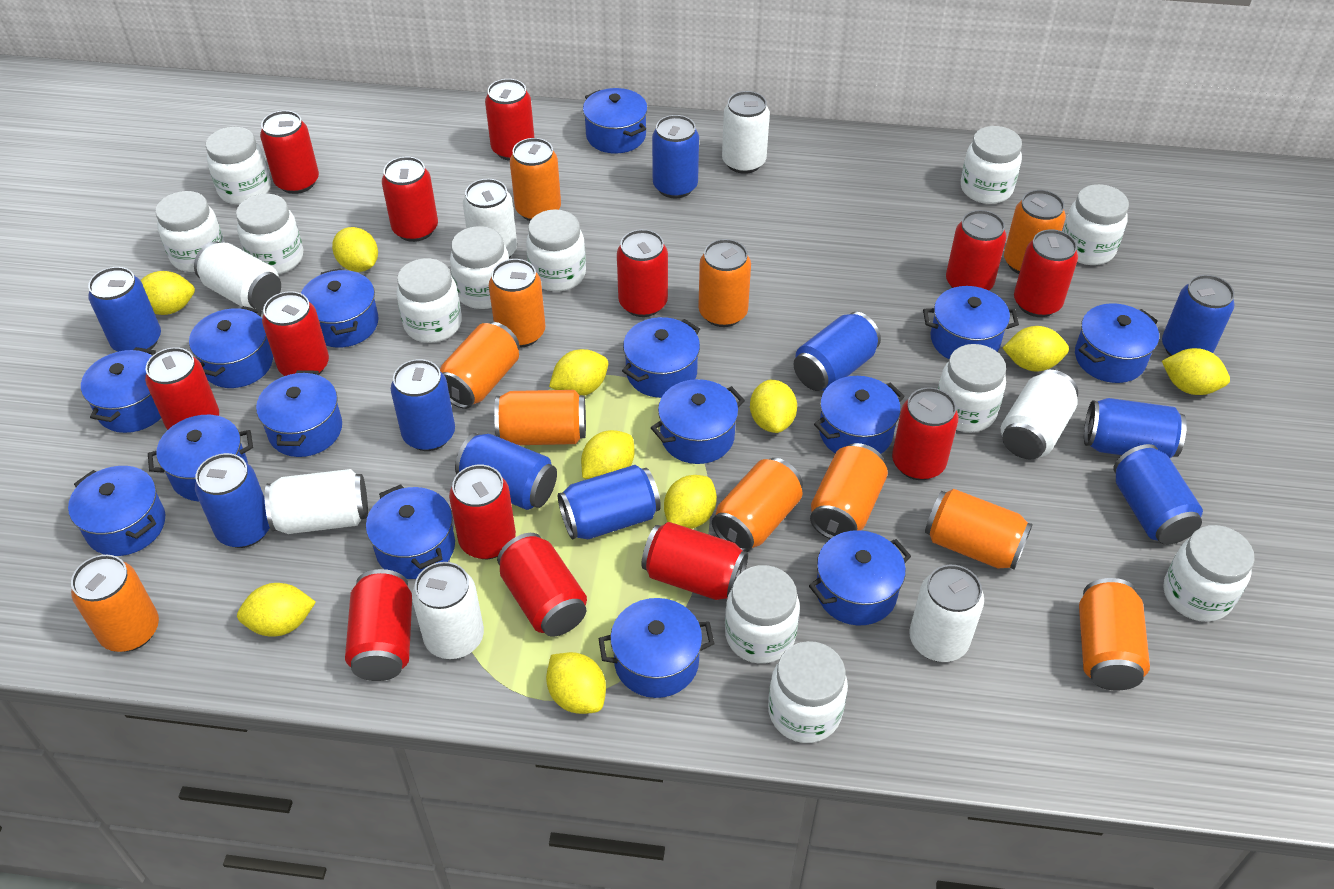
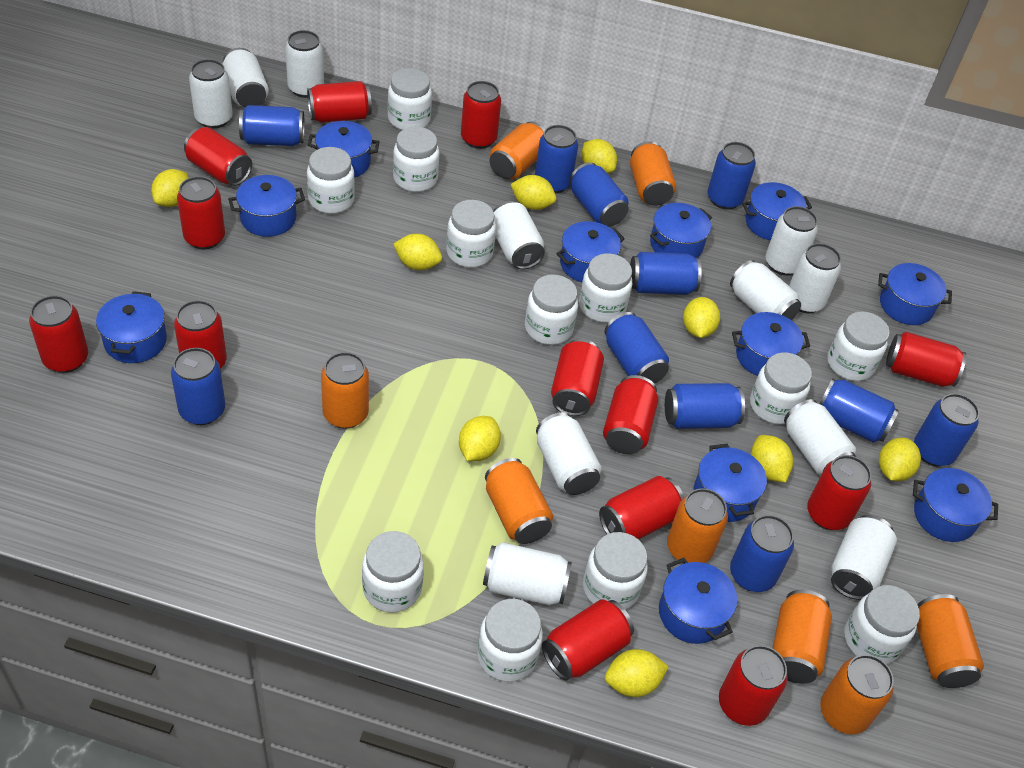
blue can: [88,267,161,352] [195,453,270,548] [391,359,455,451] [455,433,557,510] [558,465,661,539] [652,115,699,198] [793,312,881,391] [1084,398,1187,458] [1113,444,1203,545] [1162,275,1235,356] = 10 -> [171,348,225,425] [239,105,305,146] [535,125,578,193] [570,162,629,227] [604,312,669,384] [630,252,702,295] [665,383,745,429] [707,142,756,210] [730,515,794,592] [819,378,899,443] [914,393,979,466] = 11
blue pot: [68,466,165,556] [81,347,161,433] [148,415,253,502] [189,306,273,388] [256,370,342,457] [301,268,379,348] [366,485,455,579] [583,88,648,154] [599,598,714,698] [622,317,700,398] [651,379,745,464] [809,530,911,626] [814,376,905,454] [923,286,1019,359] [1075,303,1159,383] = 15 -> [96,291,167,363] [228,175,305,237] [308,121,380,178] [556,221,625,282] [650,203,712,258] [659,558,737,644] [693,444,767,522] [732,312,810,376] [742,182,812,240] [878,263,952,325] [913,468,998,542] = 11
orange can: [71,555,159,652] [440,322,520,409] [489,259,545,348] [494,390,586,445] [510,138,561,221] [698,239,751,327] [712,458,803,552] [810,443,888,539] [925,489,1033,570] [1004,190,1066,274] [1079,578,1150,690] = 11 -> [321,352,369,429] [485,458,553,544] [489,121,545,179] [630,141,676,206] [667,488,728,564] [772,590,832,684] [820,654,894,734] [917,594,984,688] = 8
white can: [194,241,281,310] [265,469,368,534] [412,562,484,659] [463,179,517,258] [722,91,770,174] [909,565,984,662] [1001,370,1078,459] = 7 -> [189,59,233,128] [223,48,269,107] [285,30,324,98] [483,542,572,605] [493,201,545,269] [536,412,602,495] [730,260,801,320] [766,206,818,276] [784,399,856,475] [789,243,841,313] [831,515,897,600] = 11
yellow lemon: [140,271,195,315] [237,583,316,637] [332,227,378,272] [546,652,606,714] [549,349,608,396] [581,430,634,479] [664,475,717,529] [750,380,797,433] [1003,326,1069,372] [1162,348,1230,395] = 10 -> [151,169,189,207] [393,234,442,270] [459,416,501,461] [511,175,556,210] [582,139,617,174] [605,649,669,697] [683,297,720,338] [751,435,793,483] [879,438,921,481] = 9

